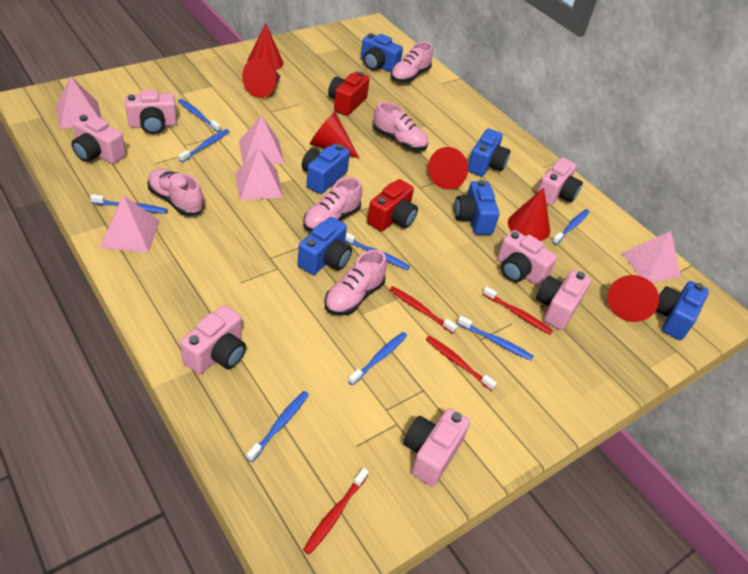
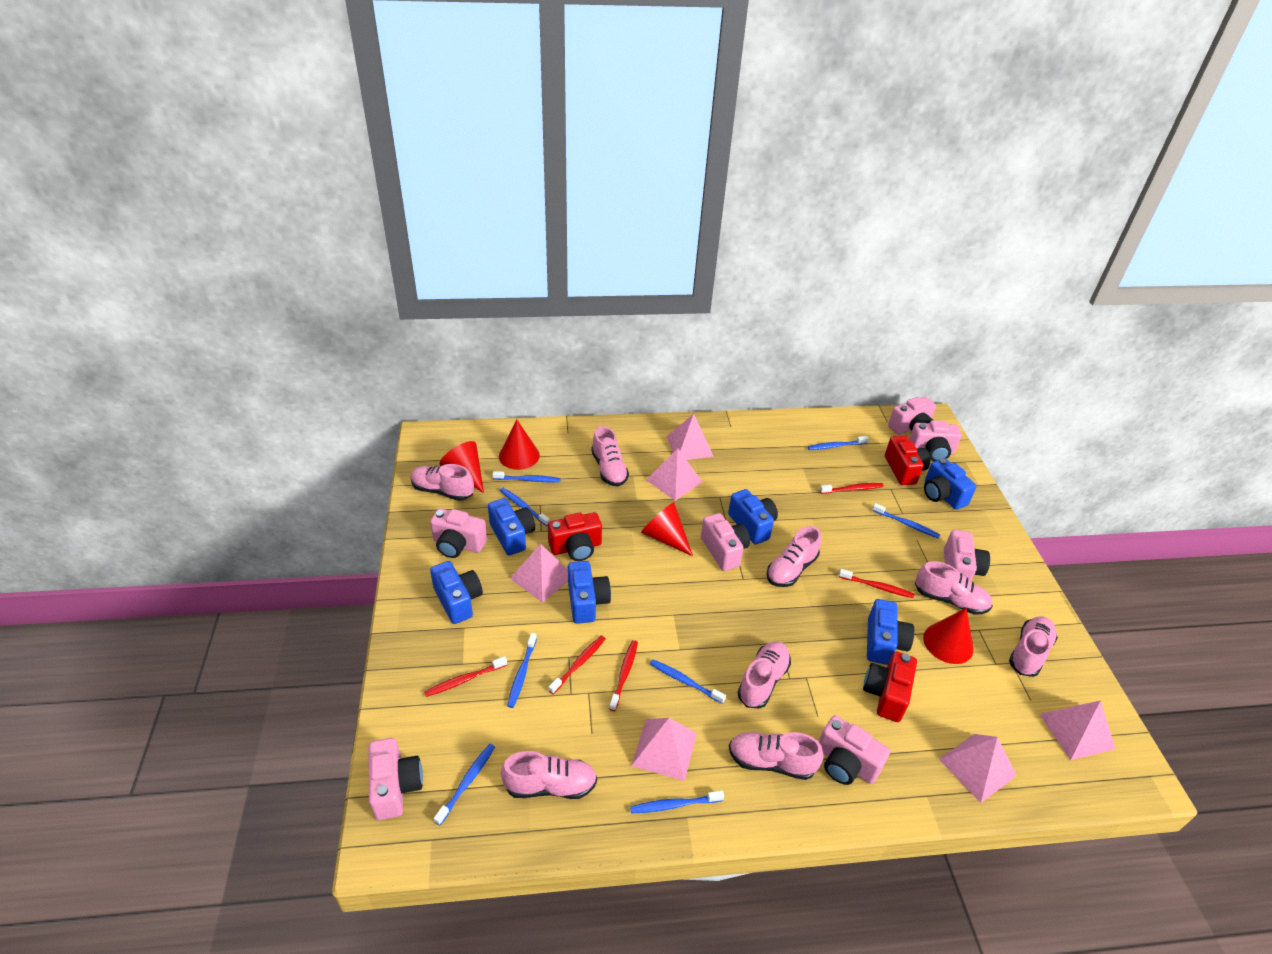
pink pyramid: [56,77,102,129] [100,195,159,253] [235,148,283,200] [239,115,285,164] [622,231,681,282] = 5 -> [510,544,568,603] [631,718,697,781] [646,448,702,501] [666,414,714,460] [939,734,1017,803] [1040,701,1115,760] = 6
pink shoe: [147,168,204,216] [303,177,362,232] [325,250,387,315] [373,102,428,151] [390,42,433,83] = 5 -> [411,464,474,501] [501,751,597,799] [591,426,629,486] [729,732,824,780] [737,642,791,708] [767,526,821,587] [915,561,993,614] [1009,617,1058,677] = 8
red camera: [328,71,370,116] [367,179,418,231] = 2 -> [548,512,602,561] [863,652,917,722] [885,436,930,485] = 3
red cone: [242,58,281,98] [247,23,283,70] [310,112,359,158] [428,147,468,189] [508,188,550,241] [608,275,659,322] = 6 -> [440,441,484,493] [499,420,540,470] [641,502,693,556] [923,608,974,664] = 4
red toothbrush: [303,468,369,555] [389,286,457,334] [426,336,497,391] [483,286,553,334] = 4 -> [424,656,507,697] [549,635,606,694] [609,640,638,711] [820,483,884,494] [839,569,914,598] = 5

